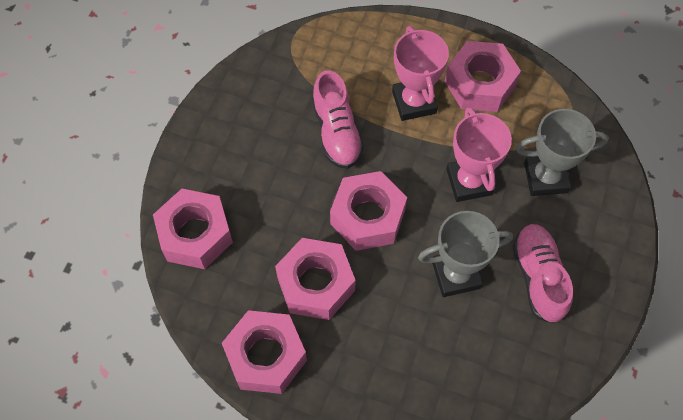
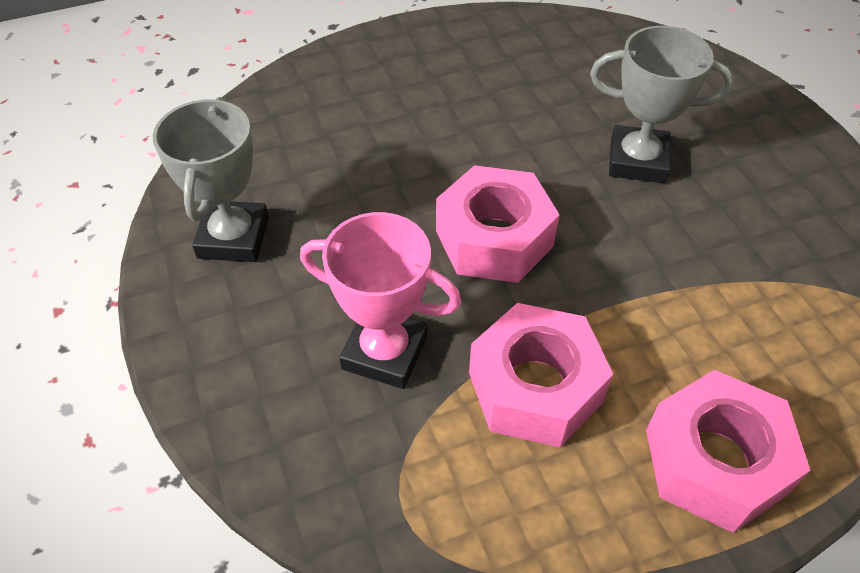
pink nut: [153,189,233,269] [222,310,307,394] [275,238,356,320] [330,171,407,251] [445,41,521,112] = 5 -> [436,165,560,283] [469,303,613,447] [646,370,810,533] = 3
pink shoe: [312,70,364,169] [512,224,573,323] = 2 -> none = 0
pink trophy: [392,26,449,121] [446,107,512,202] = 2 -> [300,212,461,389] = 1

